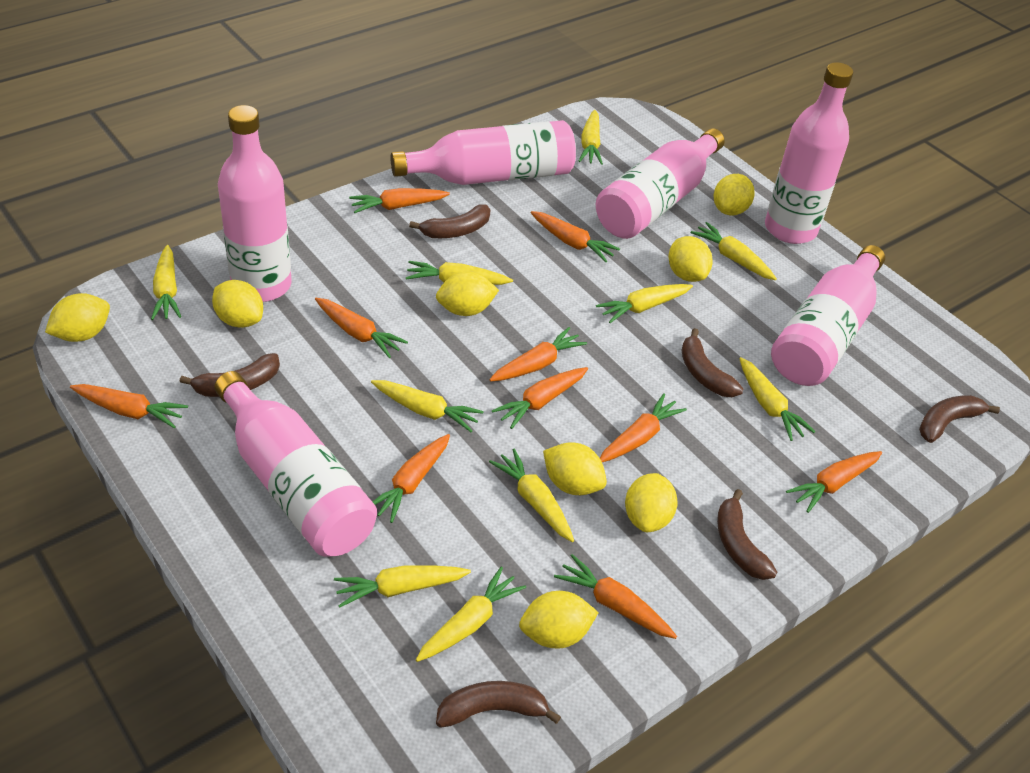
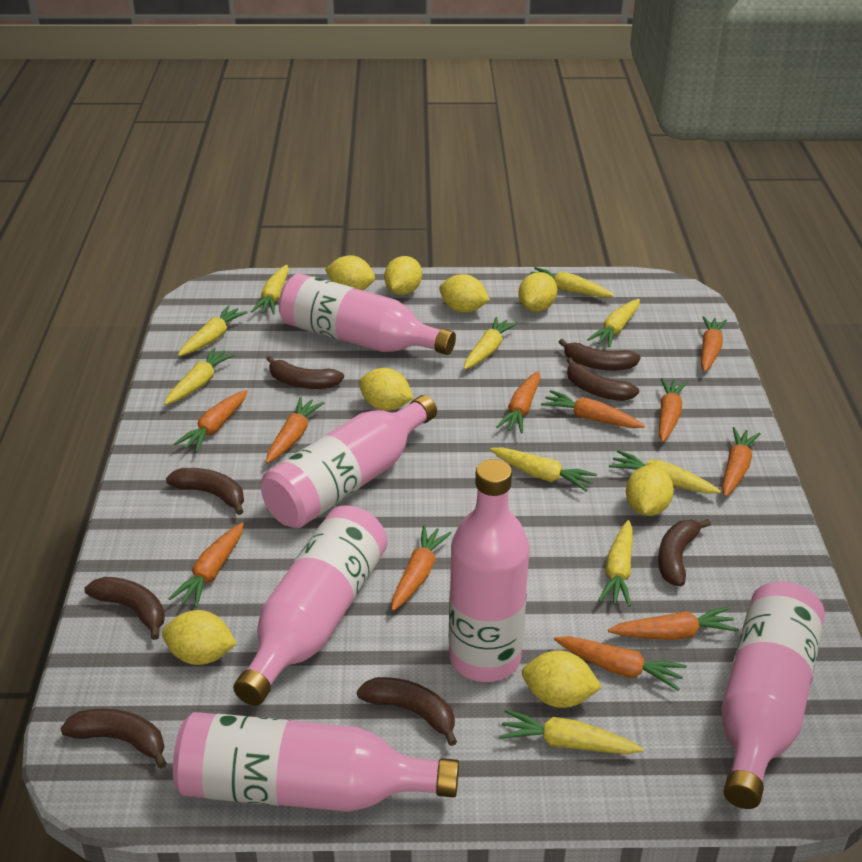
brown banana: [179,353,280,397] [409,204,490,238] [436,681,561,728] [681,328,743,397] [717,489,777,580] [919,395,1000,443] = 6 -> [60,709,167,769] [84,577,165,640] [166,468,244,515] [267,355,344,389] [357,677,457,746] [559,339,641,371] [567,358,639,401] [658,519,711,586] = 8
orange carrot: [70,384,188,428] [315,298,408,358] [349,188,450,213] [373,434,450,523] [489,327,587,382] [492,367,588,429] [531,211,620,262] [554,554,677,639] [600,394,687,462] [786,451,882,513] = 10 -> [168,523,244,608] [174,390,247,452] [266,397,324,463] [392,525,452,611] [496,371,540,433] [541,390,645,428] [554,636,687,691] [608,607,739,640] [659,378,687,442] [701,316,727,372] [722,427,761,497] = 11

